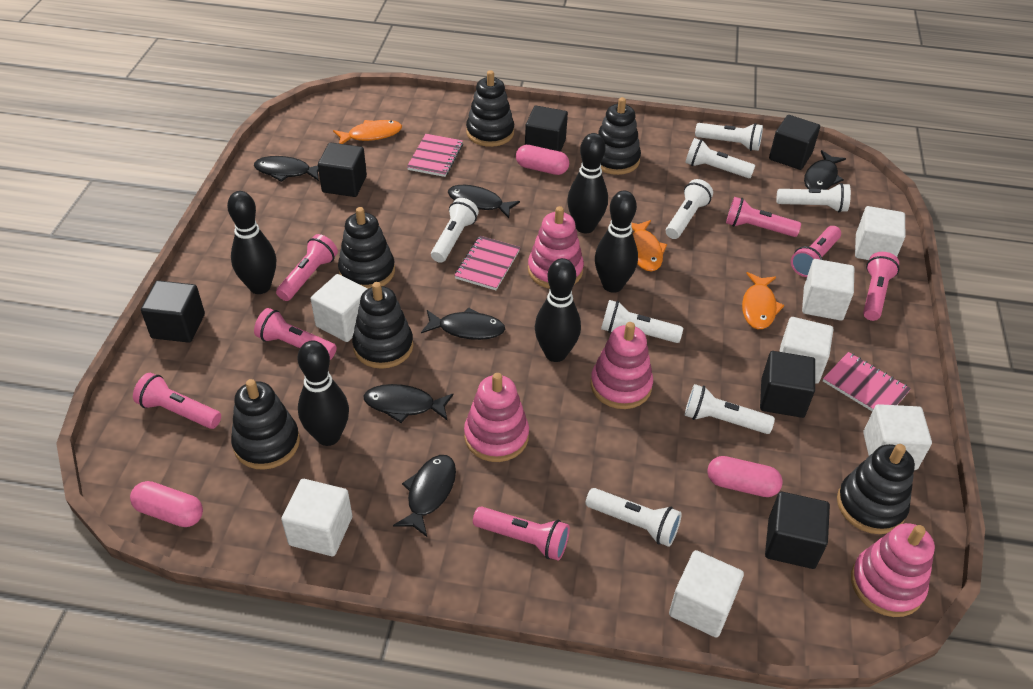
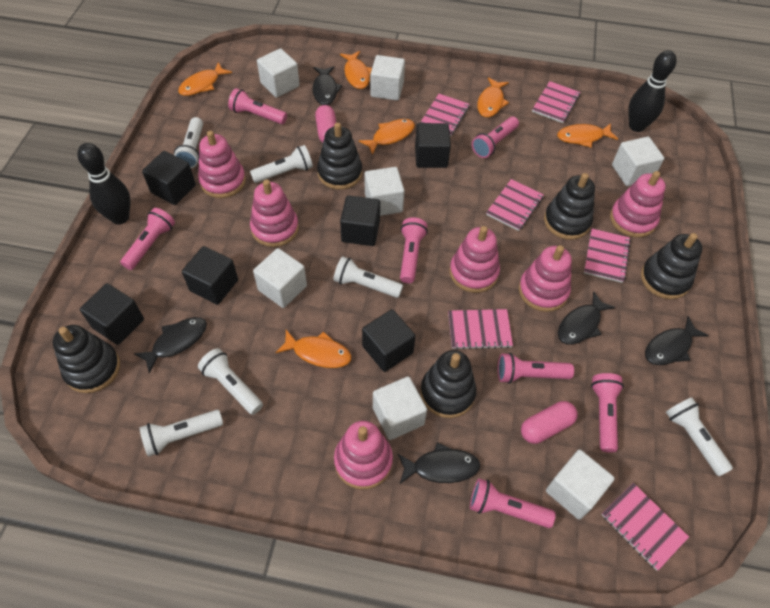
black bowling pin: [227,191,276,294] [298,340,349,446] [535,258,581,362] [567,133,608,233] [595,191,638,293] = 5 -> [77,143,131,225] [628,50,677,132] = 2
black fish: [254,156,319,182] [364,384,453,423] [393,455,456,537] [421,307,505,340] [448,185,520,218] [804,150,846,190] = 6 -> [134,317,207,374] [313,66,342,105] [398,442,480,484] [558,291,616,345] [645,316,709,365] = 5
black stacking toy: [231,379,300,470] [338,207,395,289] [352,282,413,369] [466,70,514,147] [598,97,641,175] [837,444,915,534] = 6 -> [53,325,120,393] [317,122,362,190] [420,350,476,418] [544,173,595,240] [641,233,702,299] = 5
orange fish: [333,120,402,144] [631,220,667,272] [742,272,785,329] = 3 -> [178,62,232,96] [276,330,351,368] [340,51,372,89] [359,119,415,155] [477,77,509,117] [557,123,618,148] = 6
pink capsule: [130,481,203,527] [516,145,569,175] [707,456,783,497] = 3 -> [315,105,336,143] [521,401,578,444] = 2
pink notebook: [407,134,463,177] [454,236,520,290] [823,352,911,412] = 3 -> [420,94,469,137] [448,309,513,350] [486,179,544,231] [532,81,580,123] [584,228,631,283] [602,483,689,571] = 6
pink stacking toy: [464,373,529,462] [528,206,584,289] [591,322,653,409] [851,523,935,617] = 4 -> [198,131,246,198] [250,179,299,247] [334,421,393,489] [449,226,500,293] [519,245,572,312] [610,171,666,238] = 6
white flashlight: [431,198,479,263] [586,488,682,547] [601,300,683,343] [666,179,713,239] [685,138,755,178] [685,384,775,434] [695,123,763,151] [776,183,851,213] = 8 -> [139,410,223,457] [174,117,203,168] [198,348,263,415] [250,145,313,183] [333,256,403,298] [666,397,733,476] = 6

